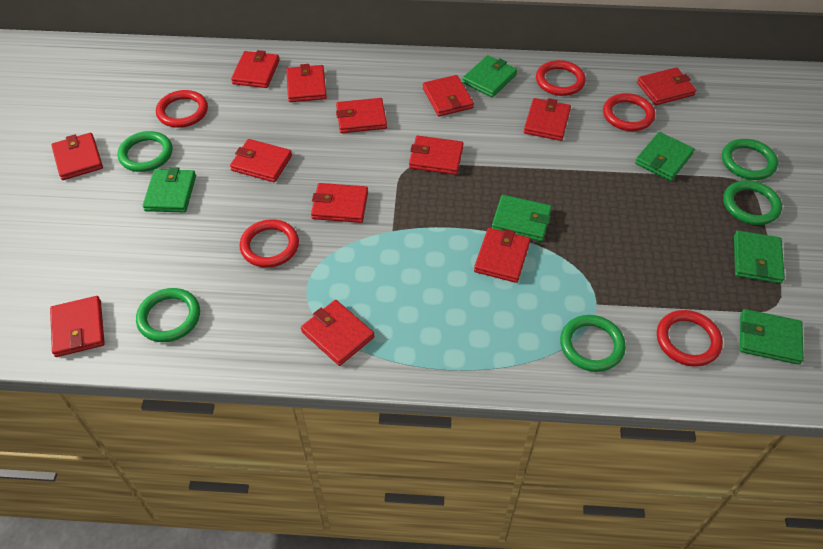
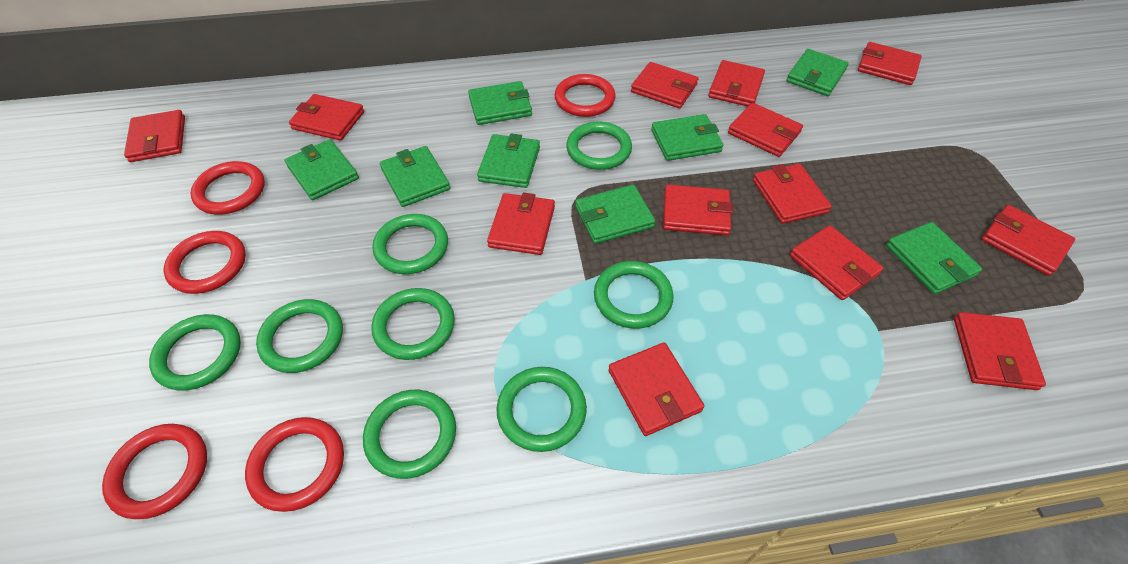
green ring: [117,131,173,172] [136,288,200,342] [560,315,626,372] [722,139,778,180] [723,180,782,225] = 5 -> [149,314,241,391] [256,299,343,373] [363,390,456,479] [371,288,455,360] [372,214,448,274] [496,367,587,452] [566,122,632,170] [594,261,674,329] = 8
green wallet: [142,167,196,213] [462,55,518,97] [492,195,552,242] [635,132,695,181] [734,231,785,284] [740,309,804,365] = 6 -> [285,139,359,200] [380,146,450,207] [468,81,532,125] [477,133,540,188] [575,185,656,244] [651,114,723,161] [786,49,849,96] [886,222,982,294] = 8

